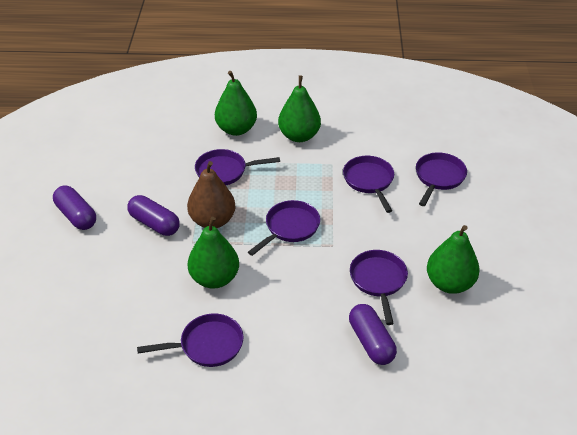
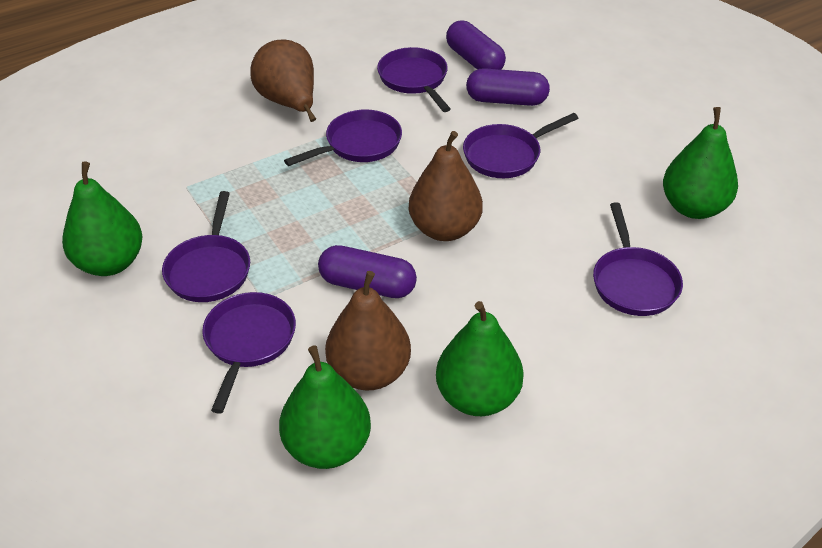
brown pear: [187,161,236,228] = 1 -> [250,40,316,122] [325,271,411,390] [409,131,483,241] = 3

